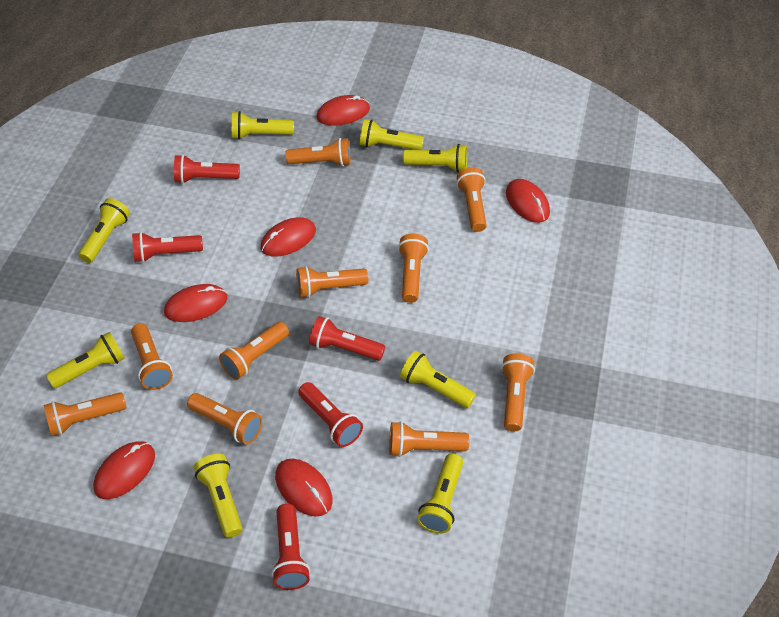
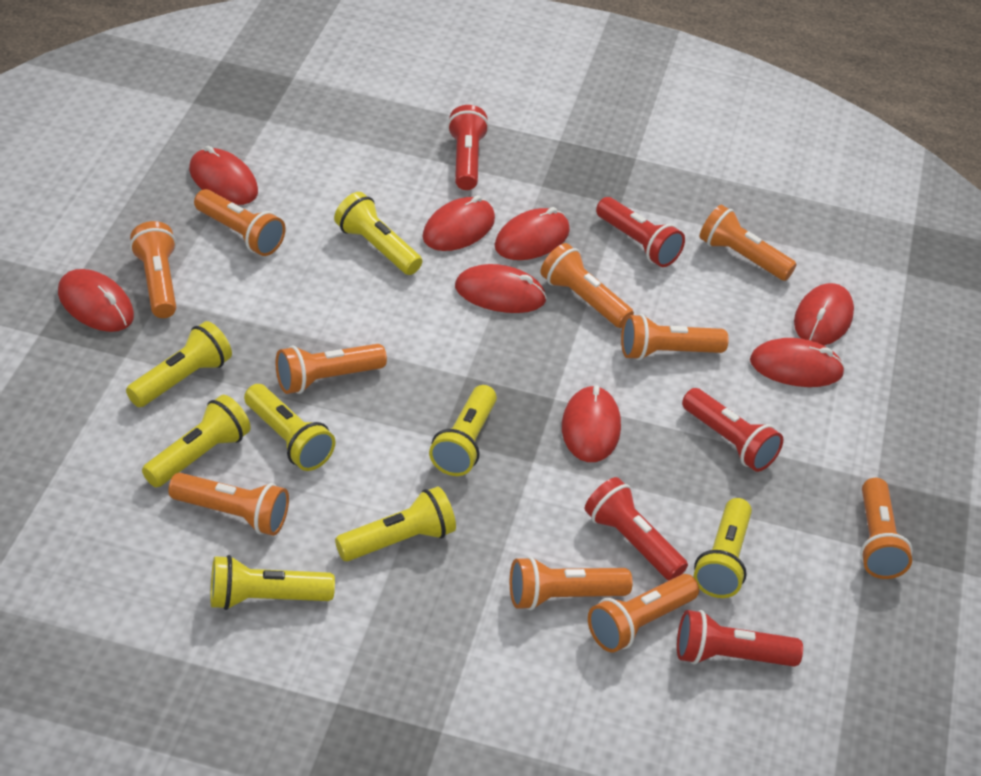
red mouse: [93,441,155,499] [164,284,227,322] [261,217,316,257] [275,459,333,517] [316,95,370,126] [506,179,550,223] = 6 -> [58,269,134,332] [189,145,258,205] [422,195,495,251] [455,264,547,313] [494,207,570,260] [562,385,621,462] [750,338,845,387] [794,283,854,345] = 8

